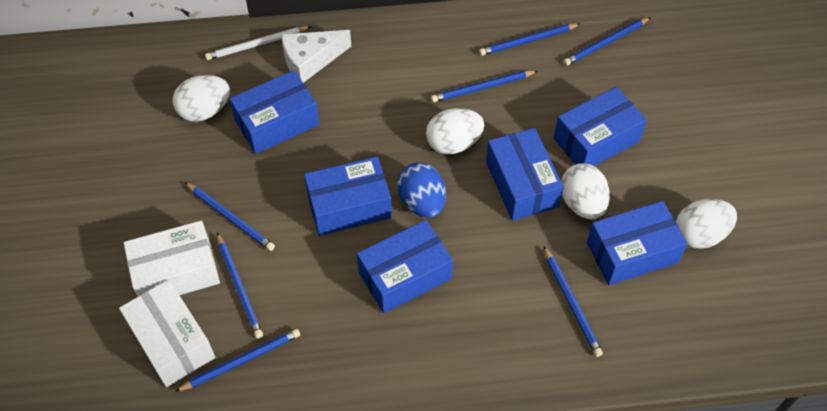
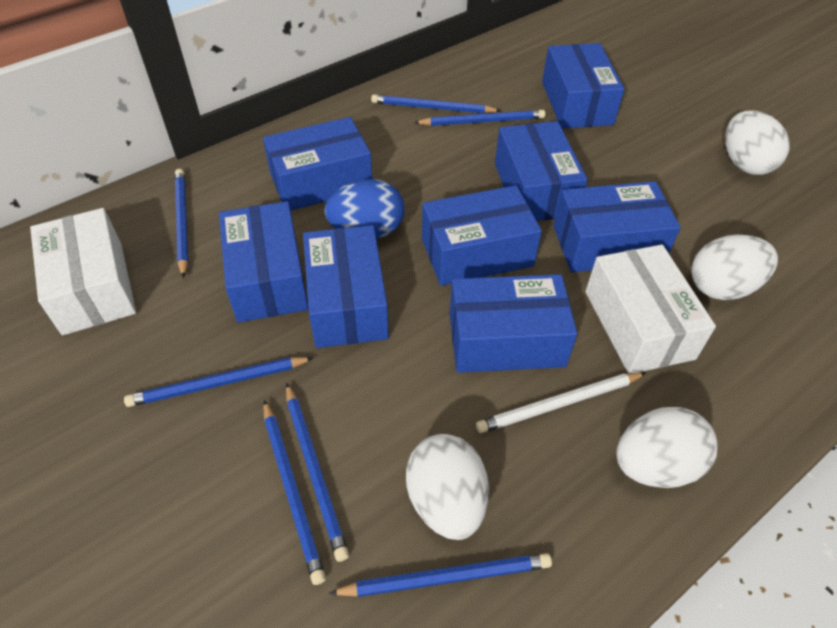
blue box: [230,70,319,154] [304,157,392,236] [357,220,453,313] [486,128,564,221] [554,87,647,166] [587,201,687,285] = 6 -> [219,201,308,323] [263,117,372,211] [303,225,389,348] [422,185,542,286] [450,274,577,373] [495,121,588,221] [542,43,624,129] [553,181,680,272] = 8
white cheese: [281,30,351,83] = 1 -> none = 0

